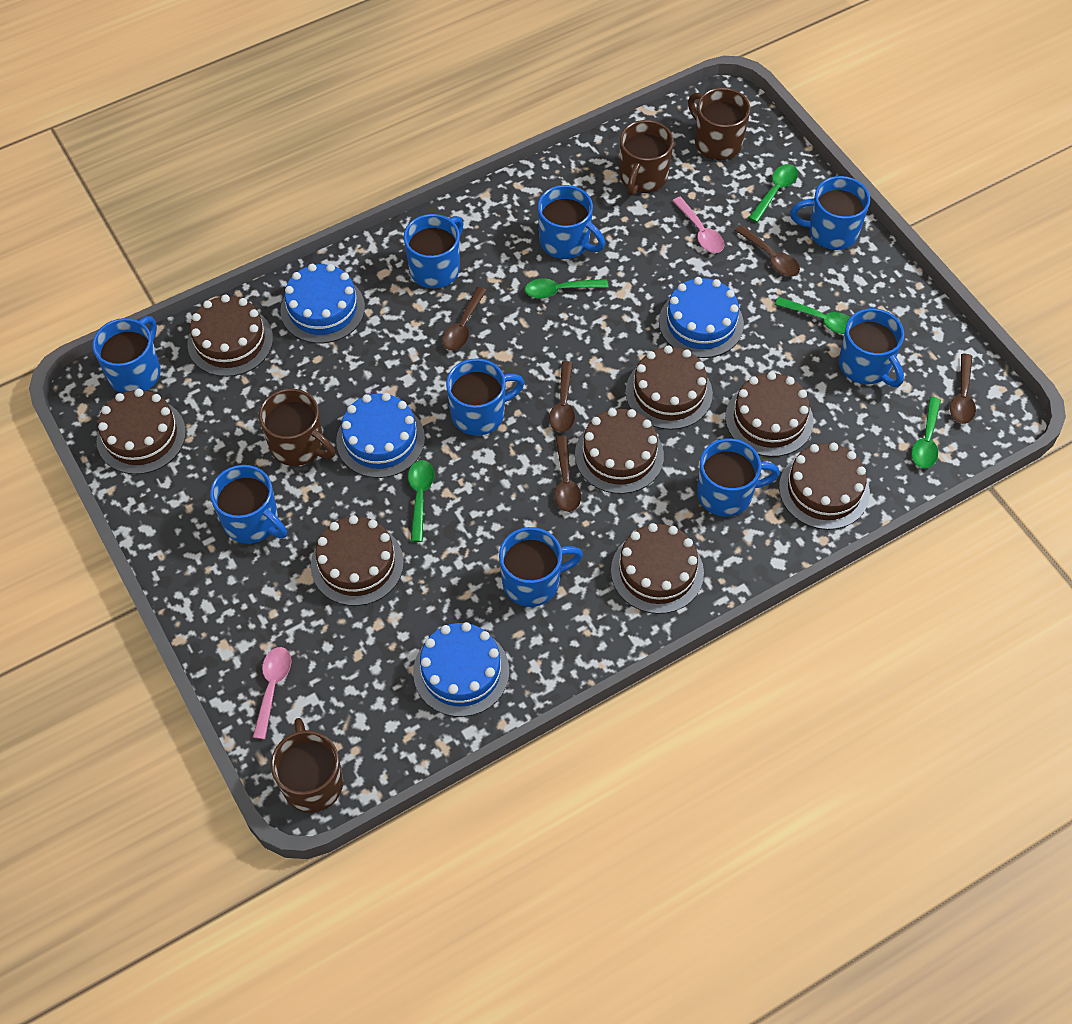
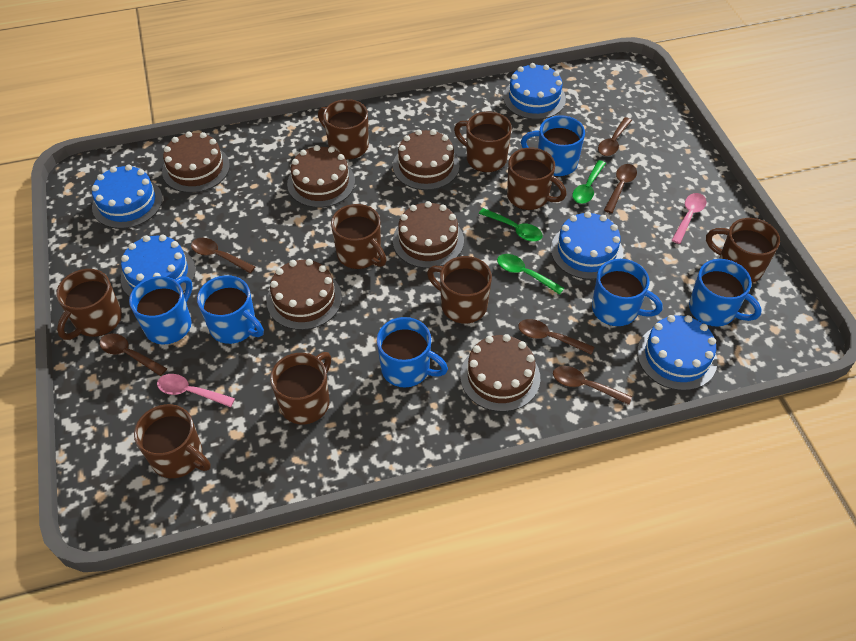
blue cake: [280,264,365,343] [336,393,425,478] [413,622,509,717] [659,277,744,358] = 4 -> [92,165,163,229] [121,235,196,297] [503,63,566,119] [551,211,623,280] [637,315,717,391] = 5
blue mug: [93,316,161,393] [210,465,287,544] [404,214,464,289] [446,358,525,436] [499,527,583,607] [538,185,605,259] [697,438,780,517] [790,176,870,250] [839,308,904,387] = 9 -> [129,276,193,344] [197,275,264,344] [377,317,448,388] [521,115,585,177] [592,259,663,326] [689,259,762,326] = 6
brown cake: [97,389,186,474] [187,295,273,377] [311,515,404,606] [575,408,664,494] [611,523,704,614] [626,345,713,430] [725,372,814,457] [779,443,870,530] = 8 -> [162,132,230,193] [267,259,342,330] [287,145,355,208] [393,129,460,190] [393,201,464,268] [460,334,540,412] = 6
brown mug: [259,389,335,466] [271,718,343,813] [620,120,674,196] [688,88,750,160] = 4 -> [56,269,122,340] [134,404,210,478] [270,352,331,424] [318,99,369,160] [331,204,387,269] [427,256,492,324] [454,112,512,172] [507,148,567,210] [706,218,780,283] = 9
brown spoon: [442,287,487,351] [549,361,575,433] [554,436,581,512] [735,225,800,277] [950,354,976,424] = 5 -> [99,333,167,376] [191,238,255,273] [518,319,594,355] [553,366,632,405] [598,117,632,156] [604,164,637,213] = 6
green spoon: [408,460,434,542] [525,278,608,299] [749,164,798,223] [775,297,850,334] [912,397,941,468] = 5 -> [479,208,543,242] [497,254,564,295] [572,160,606,204] = 3

